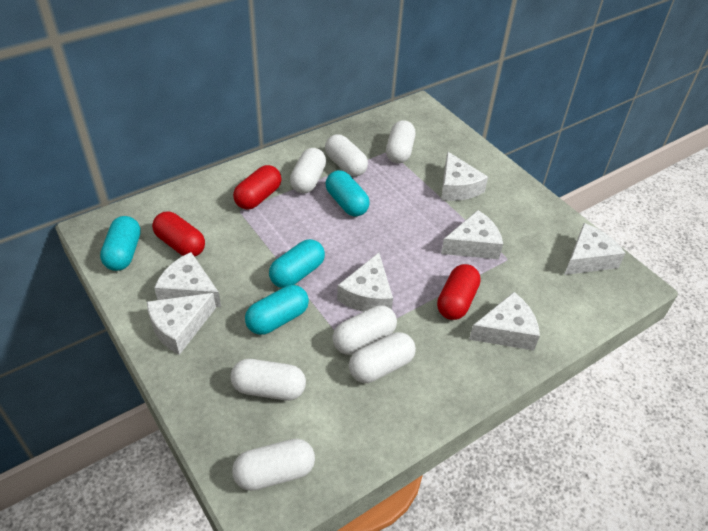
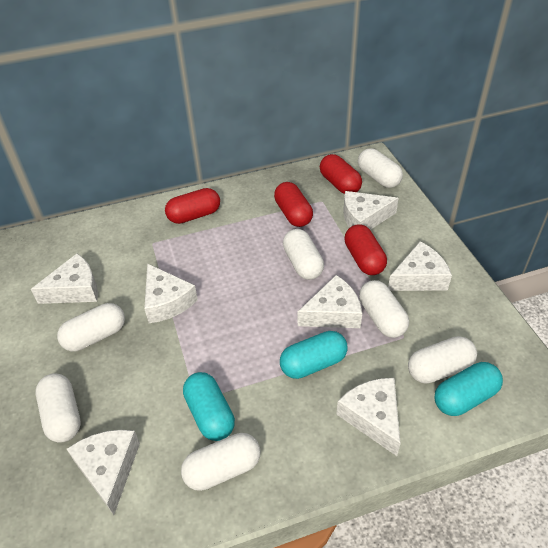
red capsule: [152,212,205,257] [233,165,281,210] [437,264,481,320] = 3 -> [165,188,220,224] [274,182,313,227] [320,154,362,194] [344,224,387,275] = 4
turquoise capsule: [100,216,141,271] [245,285,309,335] [269,239,325,288] [326,170,370,216] = 4 -> [183,372,235,441] [280,331,348,379] [434,362,503,416] = 3

